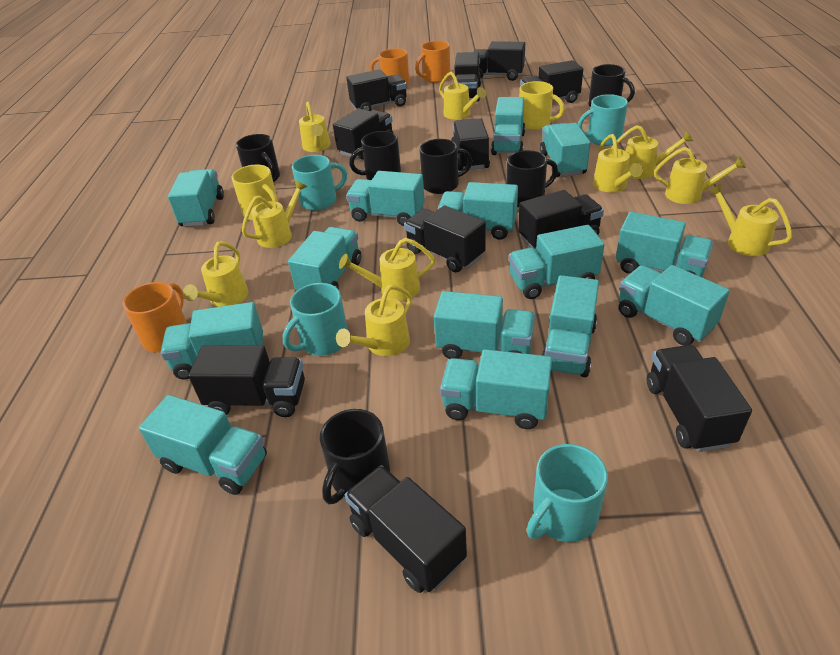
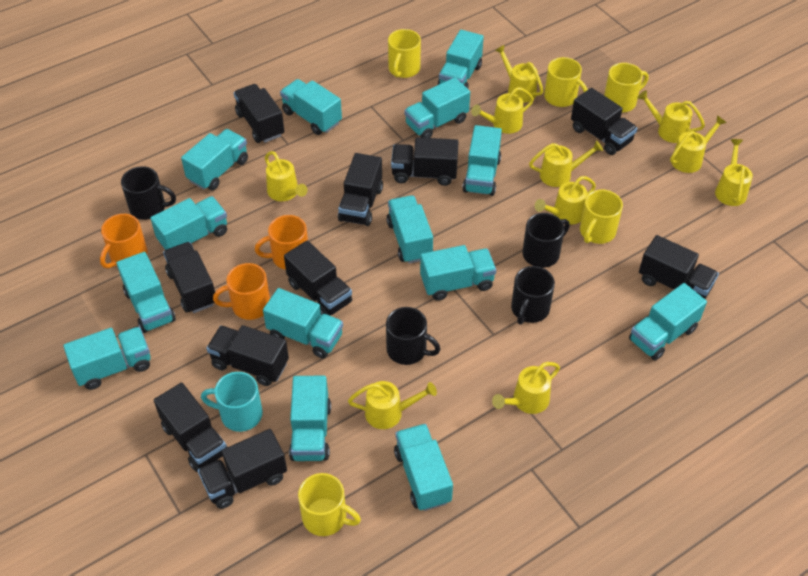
black mug: [236,134,280,182] [320,409,390,504] [349,131,401,180] [419,139,472,194] [506,150,558,208] [588,64,635,107] = 6 -> [121,166,176,220] [386,307,441,365] [511,266,555,324] [522,213,570,268] = 4
black truck: [188,345,305,417] [333,109,393,160] [345,465,467,593] [346,69,407,111] [404,205,486,273] [451,118,490,171] [454,52,481,102] [473,41,525,81] [518,190,604,249] [520,60,583,103] [647,345,752,452] = 11 -> [154,383,227,472] [163,242,216,313] [198,429,287,509] [206,325,289,386] [234,84,284,143] [284,240,352,315] [338,153,383,226] [391,137,459,186] [571,88,637,155] [639,235,719,299] = 10
turquoise mug: [283,283,348,356] [292,155,347,210] [527,444,608,542] [578,94,628,146] = 4 -> [201,372,263,432] = 1
yellow mug: [232,165,278,220] [519,81,565,130] = 2 -> [298,473,361,536] [388,29,421,78] [544,57,588,107] [580,190,623,244] [604,63,648,113] = 5

